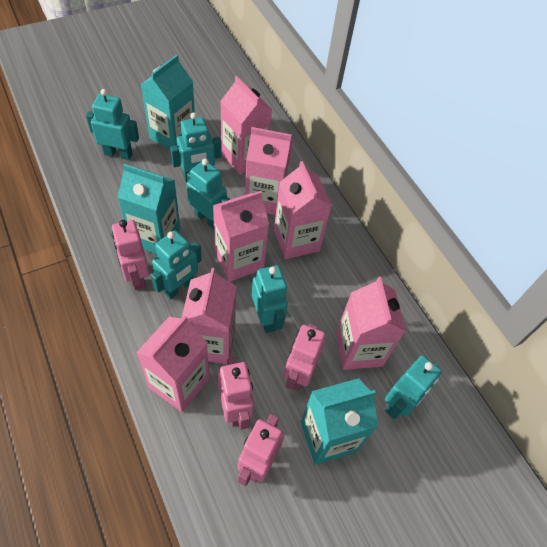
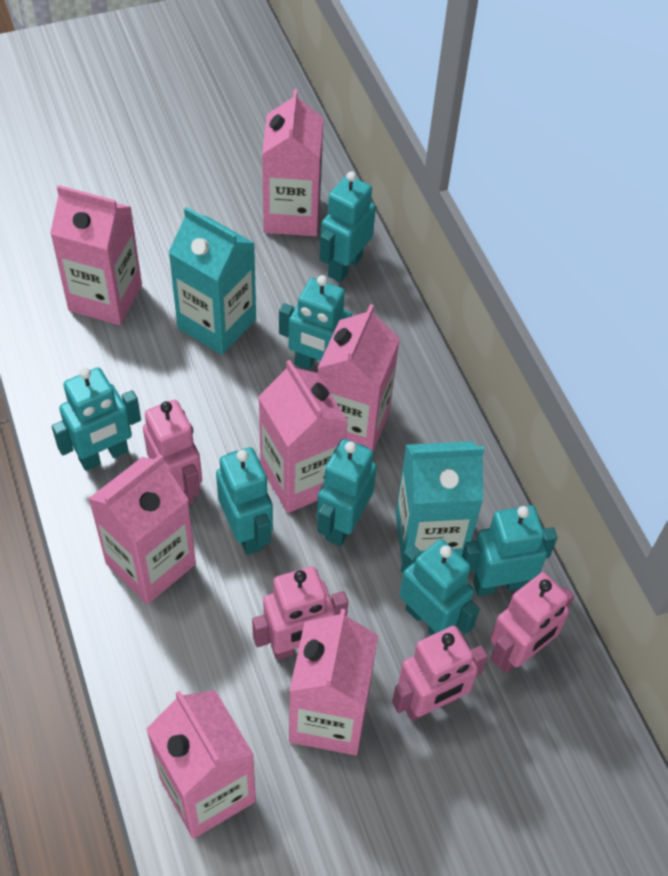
turquoise carton: [117,164,180,254] [141,54,195,151] [301,378,378,465] = 3 -> [168,207,256,355] [395,441,484,560] = 2
turquoise robot: [86,89,139,160] [151,230,202,299] [170,112,222,182] [187,159,230,229] [252,265,288,333] [385,356,442,419] = 6 -> [52,367,141,471] [216,447,273,555] [279,275,352,370] [317,439,377,546] [319,171,376,282] [399,539,480,635] [461,505,557,596] = 7

